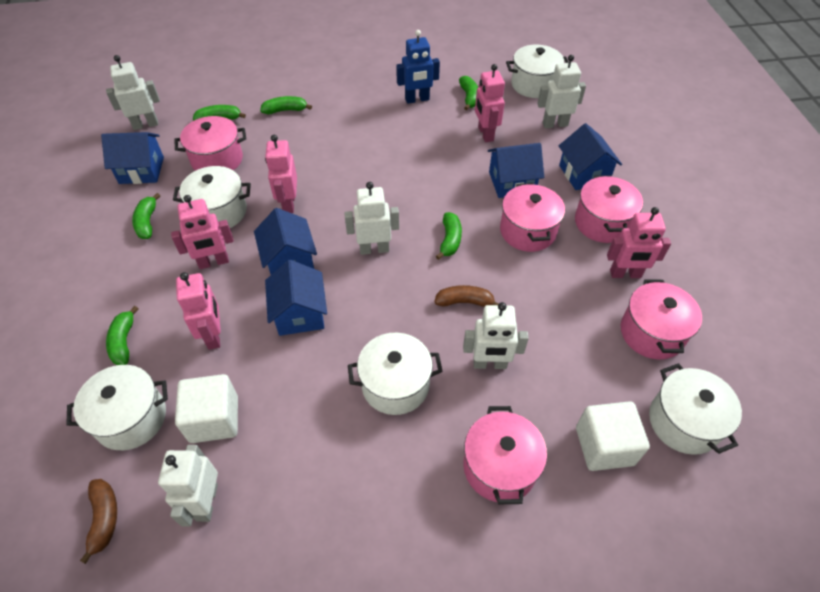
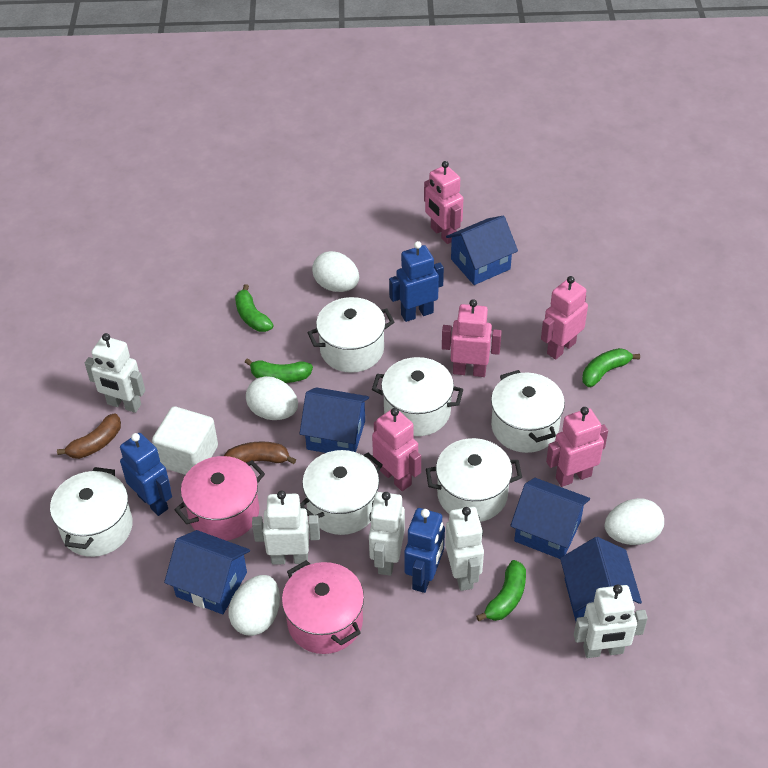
blue robot: [396,30,440,104] = 1 -> [120,433,172,516] [389,241,444,322] [404,508,445,593] = 3
green banana: [106,306,139,365] [132,193,160,239] [193,105,246,120] [260,96,312,114] [436,212,462,260] [459,76,478,110] = 6 -> [235,284,274,332] [245,358,313,383] [476,560,526,621] [582,348,640,387] = 4
pink pot: [174,116,246,171] [463,406,547,504] [500,183,565,252] [575,175,643,243] [621,279,702,360] = 5 -> [174,456,265,541] [282,560,364,654] = 2
white cube: [175,374,238,443] [576,401,650,471] = 2 -> [152,406,218,475] = 1
white egg: none = 0 -> [228,575,280,636] [246,376,298,420] [312,251,359,292] [605,498,664,545] = 4
white pot: [66,365,168,450] [173,166,251,228] [348,333,442,415] [506,45,569,98] [649,363,742,455] = 5 -> [50,467,133,557] [300,450,383,535] [307,297,394,373] [372,357,463,436] [426,438,522,522] [491,370,565,453] = 6

